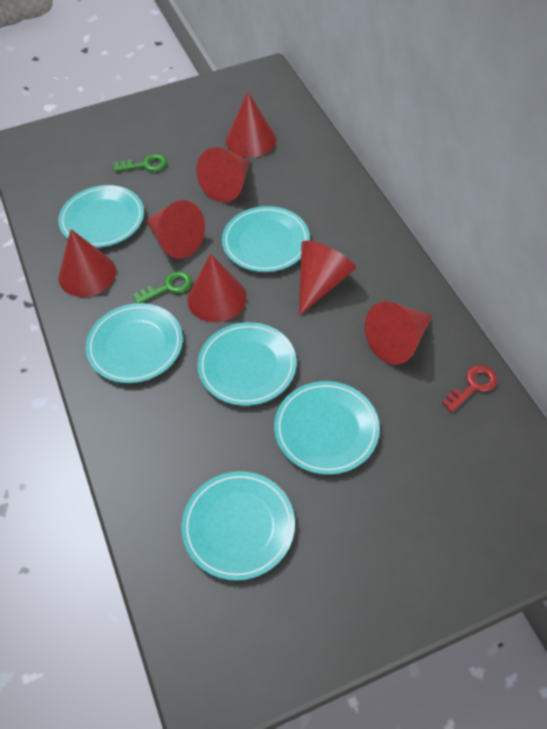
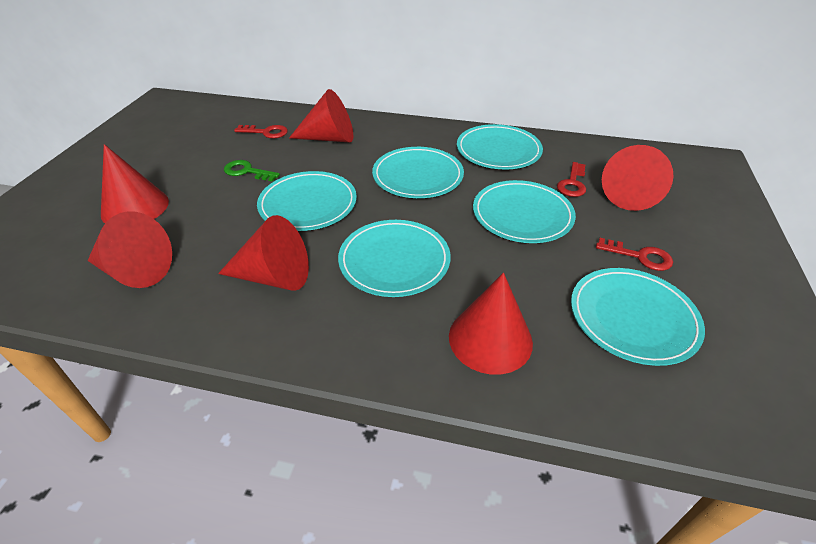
green key: [114,154,167,171] [133,271,192,303] = 2 -> [224,160,280,182] = 1
red cone: [58,229,116,297] [146,200,205,259] [187,253,247,322] [196,147,250,203] [226,92,276,158] [299,241,356,316] [365,301,432,364] = 7 -> [88,211,172,288] [101,144,169,223] [218,215,309,291] [289,89,353,142] [449,273,533,375] [602,145,674,211] = 6
red key: [442,365,497,412] = 1 -> [234,125,288,138] [557,162,586,197] [596,238,673,271] = 3

